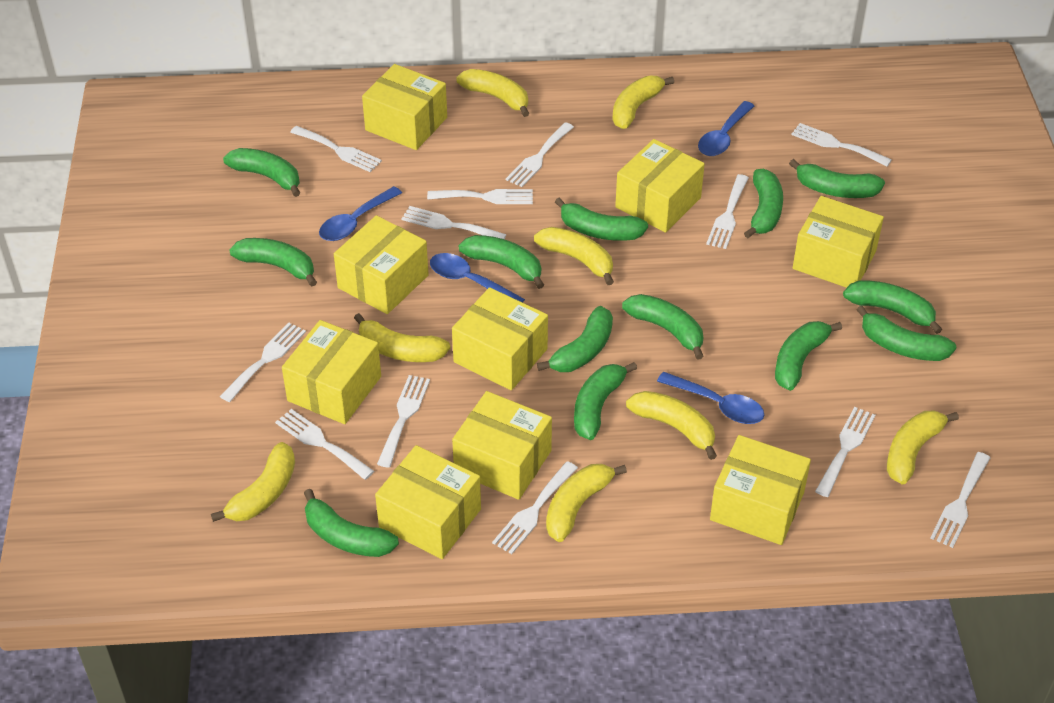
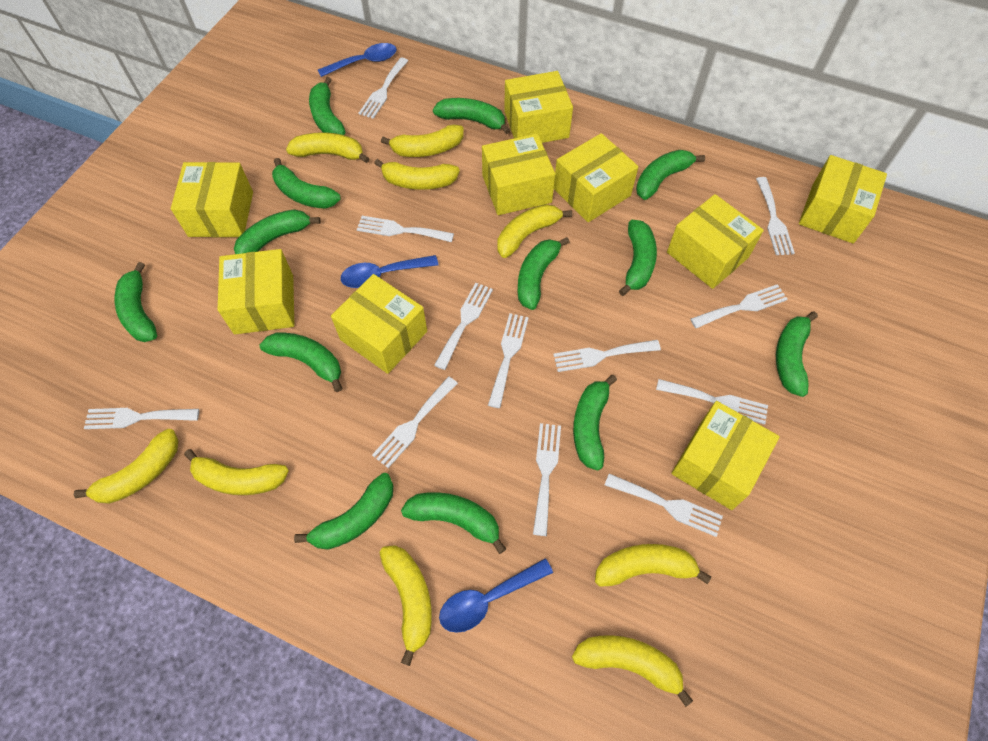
blue spoon: [319,186,402,241] [430,253,525,303] [657,372,764,424] [698,101,754,156] = 4 -> [318,43,397,77] [341,255,438,288] [439,559,553,633] = 3
yellow banana: [211,442,295,522] [354,313,450,362] [456,69,529,117] [534,227,614,285] [546,464,627,542] [612,76,674,129] [626,391,717,460] [887,411,959,485] = 8 -> [74,429,178,504] [184,449,289,495] [286,132,370,163] [374,159,460,190] [380,545,432,666] [381,124,464,157] [497,204,572,258] [572,635,693,707] [595,544,711,587] = 9

